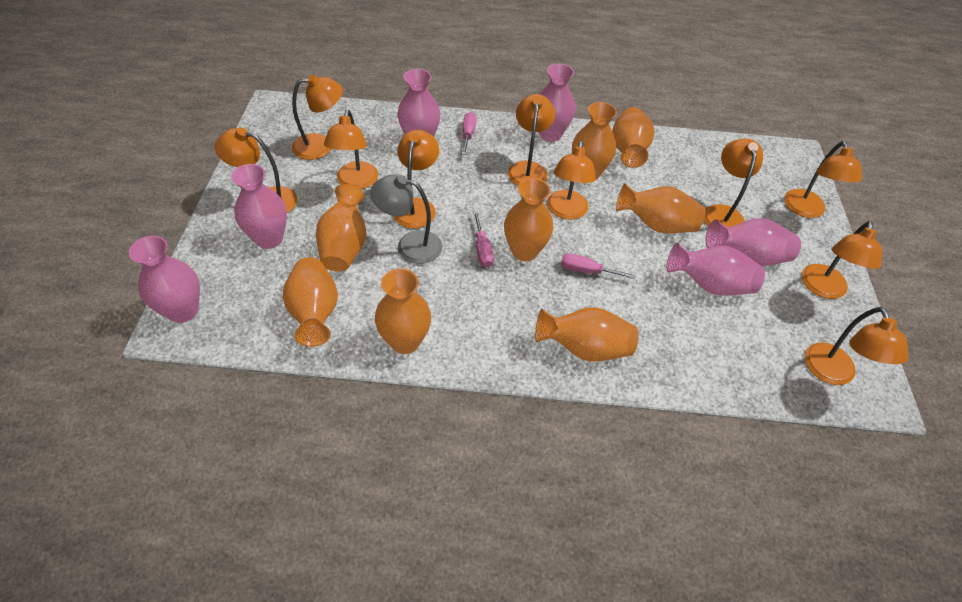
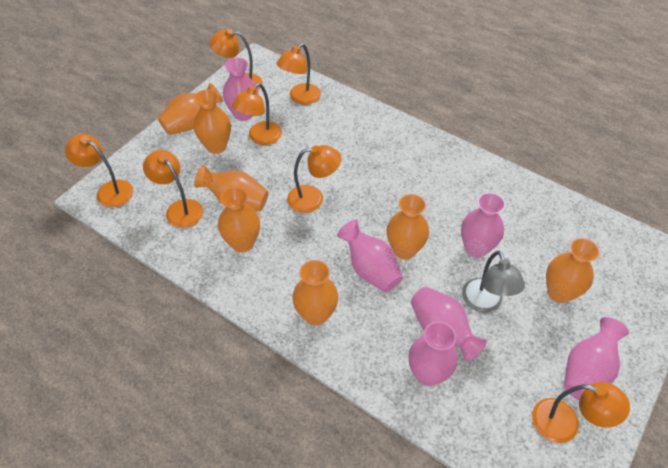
orange lamp: [215,128,297,213] [292,75,343,160] [324,110,378,189] [393,130,439,228] [508,94,555,186] [547,141,596,220] [704,138,763,227] [784,141,862,218] [802,221,882,299] [805,307,909,385] = 10 -> [65,134,133,207] [143,150,203,228] [209,29,263,90] [232,83,282,145] [276,43,321,105] [287,145,341,213] [532,382,630,443] = 7
orange vase: [283,257,338,347] [316,184,366,272] [375,268,431,354] [504,178,553,261] [535,307,639,362] [572,102,617,181] [612,107,655,168] [616,183,706,233] = 8 -> [158,83,223,135] [193,89,231,154] [194,165,269,211] [218,187,260,253] [293,260,338,326] [387,194,429,260] [546,238,600,303] = 7
pink screwdriver: [462,112,477,155] [473,211,494,267] [561,253,635,279] = 3 -> none = 0

